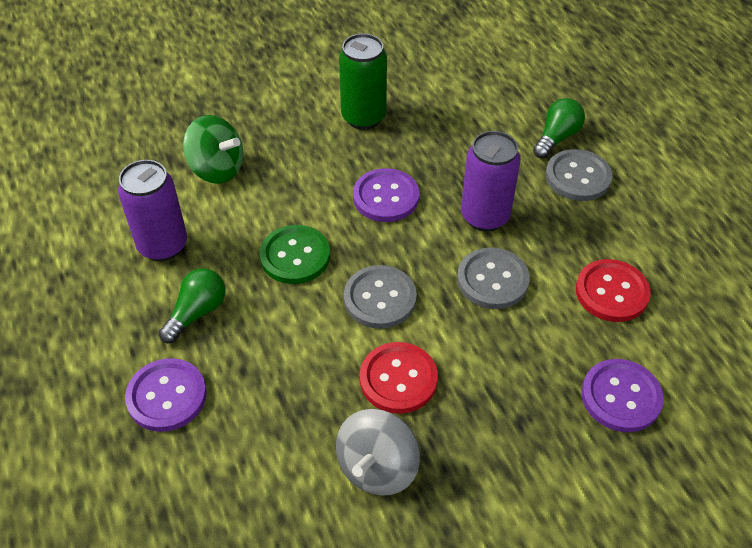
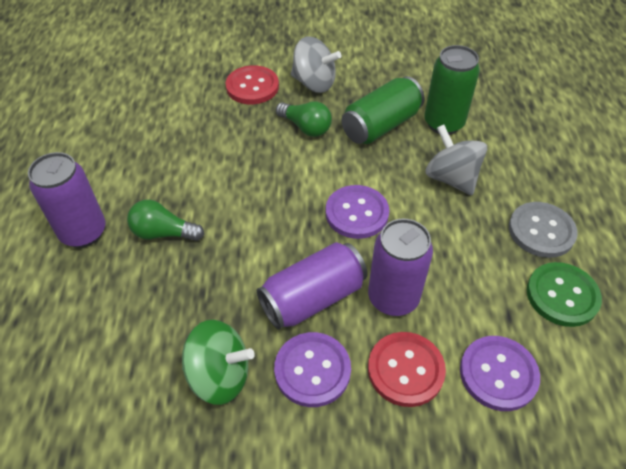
green can: [339,34,387,130] = 1 -> [342,76,424,144] [424,45,480,135] = 2
grey button: [344,265,417,329] [457,247,530,309] [546,149,612,201] = 3 -> [509,202,578,258] = 1
grey spinning top: [336,409,420,496] = 1 -> [291,37,341,93] [425,125,487,195] = 2
purple can: [118,160,187,261] [461,131,521,231] = 2 -> [28,152,106,248] [257,242,367,330] [368,219,433,316] = 3

